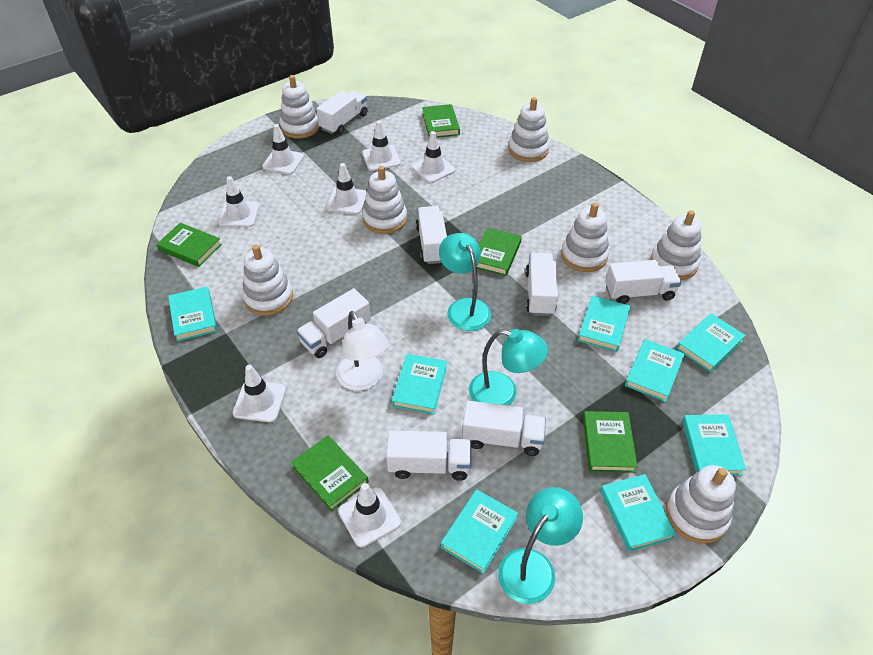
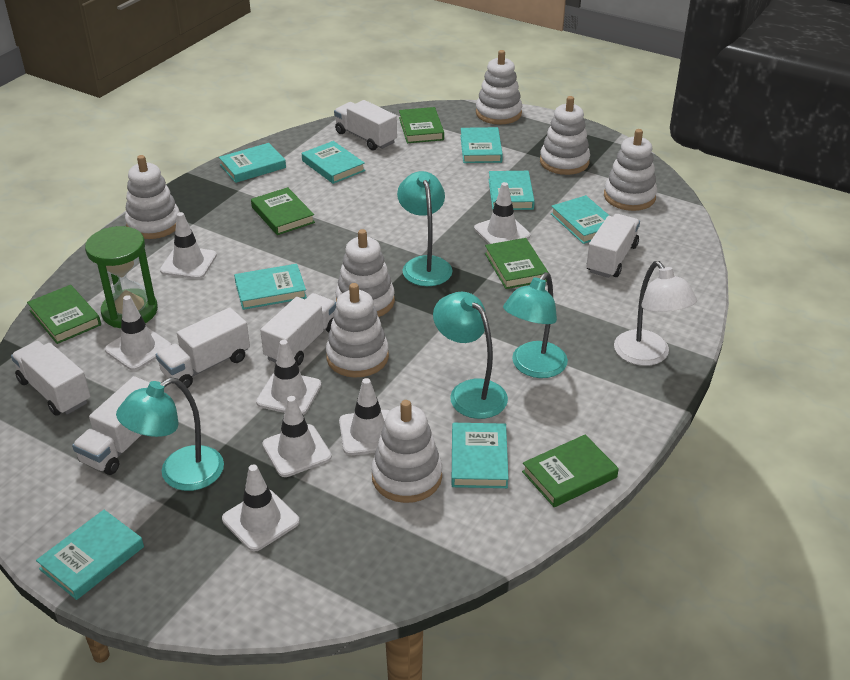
green hourglass: none = 0 -> [85,226,158,328] = 1
turquoise lamp: [439,233,491,331] [469,329,548,405] [498,487,583,604] = 3 -> [116,377,224,491] [397,171,452,286] [433,292,508,419] [503,272,568,378] = 4
white truck: [296,288,371,358] [316,90,368,135] [386,430,471,481] [416,206,447,264] [462,401,546,456] [525,253,558,316] [605,260,681,304] = 7 -> [11,341,90,416] [72,376,150,475] [156,307,250,388] [260,293,336,366] [334,100,397,151] [586,214,640,278] = 6

